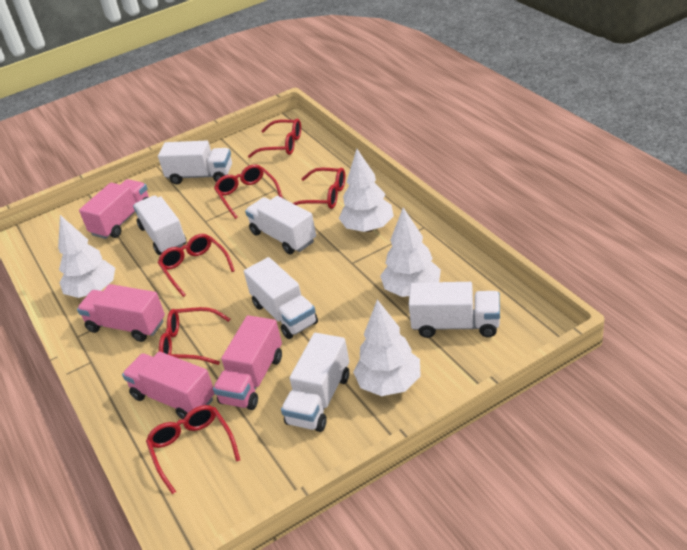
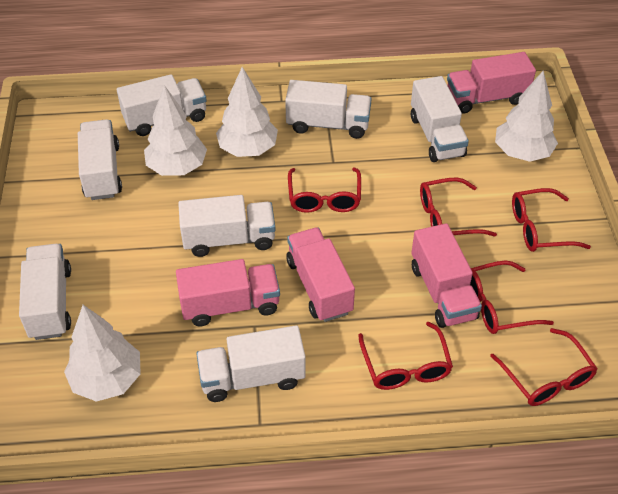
white truck: [133,195,187,255] [158,141,232,184] [244,257,318,339] [245,196,316,254] [281,333,349,432] [409,282,500,338] = 6 -> [19,244,71,340] [78,119,122,200] [117,74,207,136] [178,195,275,257] [196,325,306,402] [285,80,372,139] [411,76,469,162] = 7

